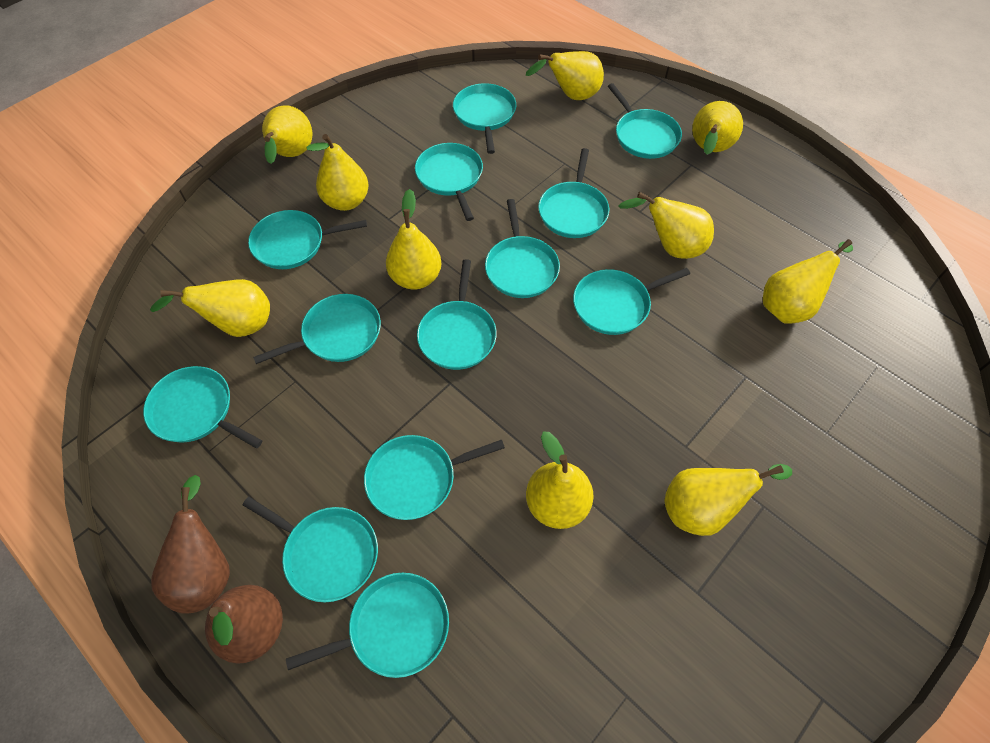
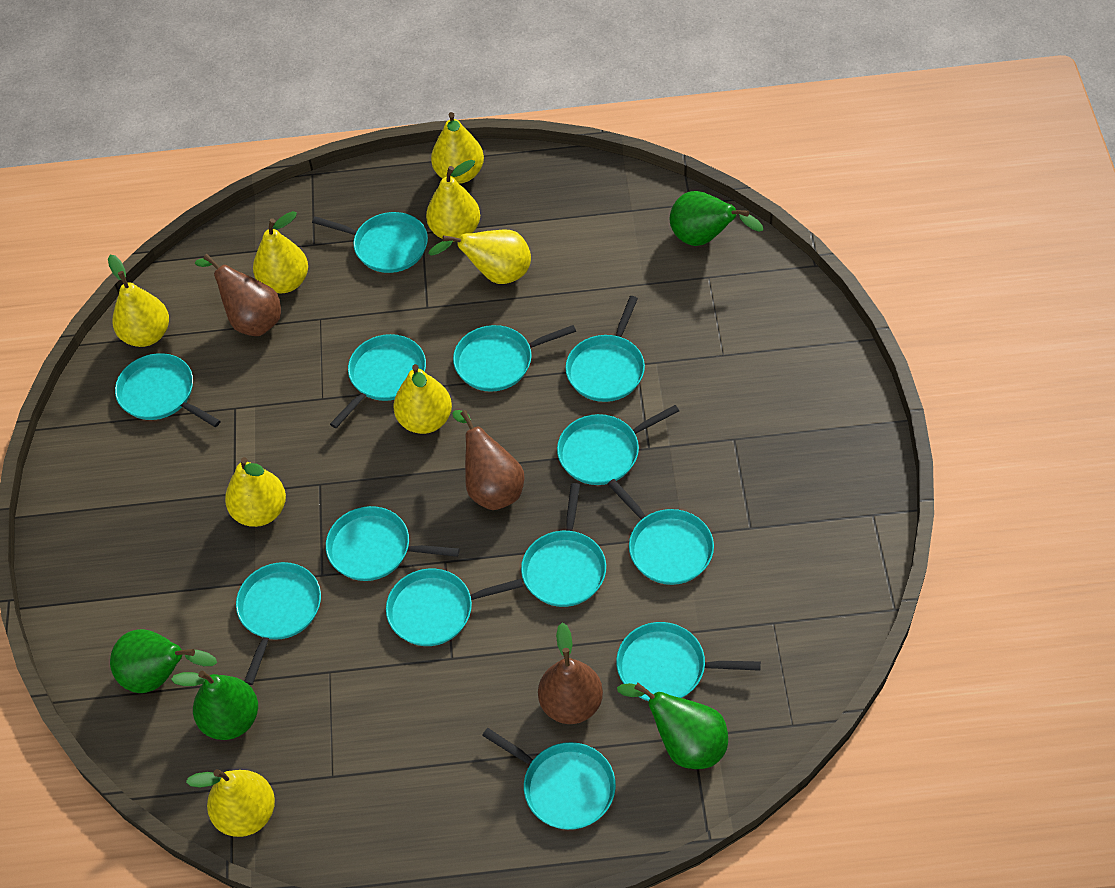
brown pear: [151,475,230,614] [205,585,283,664] = 2 -> [195,254,281,336] [452,410,524,510] [538,623,603,724] = 3
green pear: none = 0 -> [110,629,217,693] [171,671,258,740] [617,683,728,769] [670,191,763,246] = 4
yellow pear: [150,279,270,337] [262,106,312,164] [306,134,369,211] [386,189,441,290] [526,51,604,100] [526,431,594,529] [618,192,714,259] [665,464,792,536] [692,101,743,155] [763,239,853,324] = 10 -> [108,255,169,347] [186,769,275,837] [225,457,286,527] [253,211,308,293] [393,364,452,434] [426,160,480,239] [428,230,531,284] [431,112,484,184] = 8

